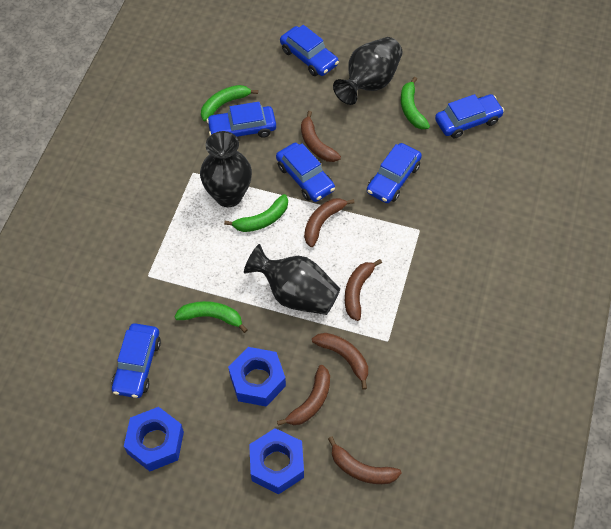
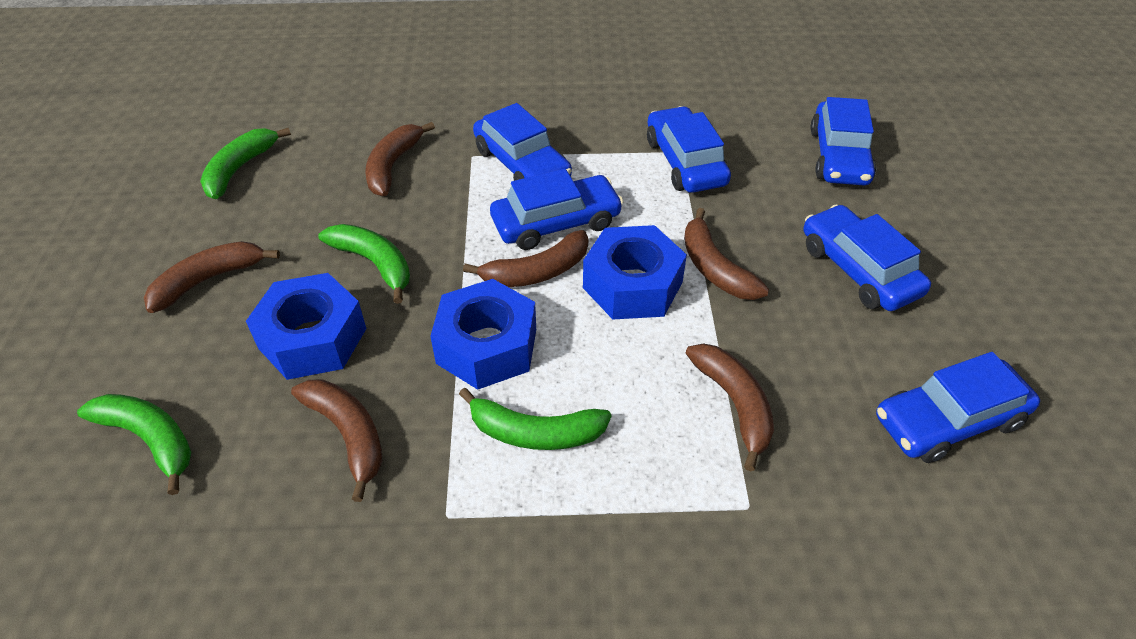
black vase: [200,131,252,207] [244,244,340,315] [333,37,403,105] = 3 -> none = 0

